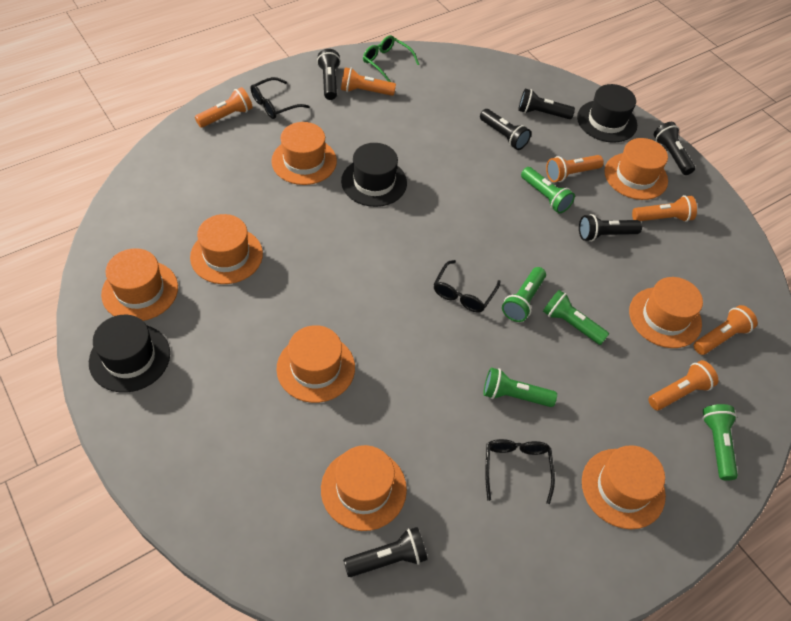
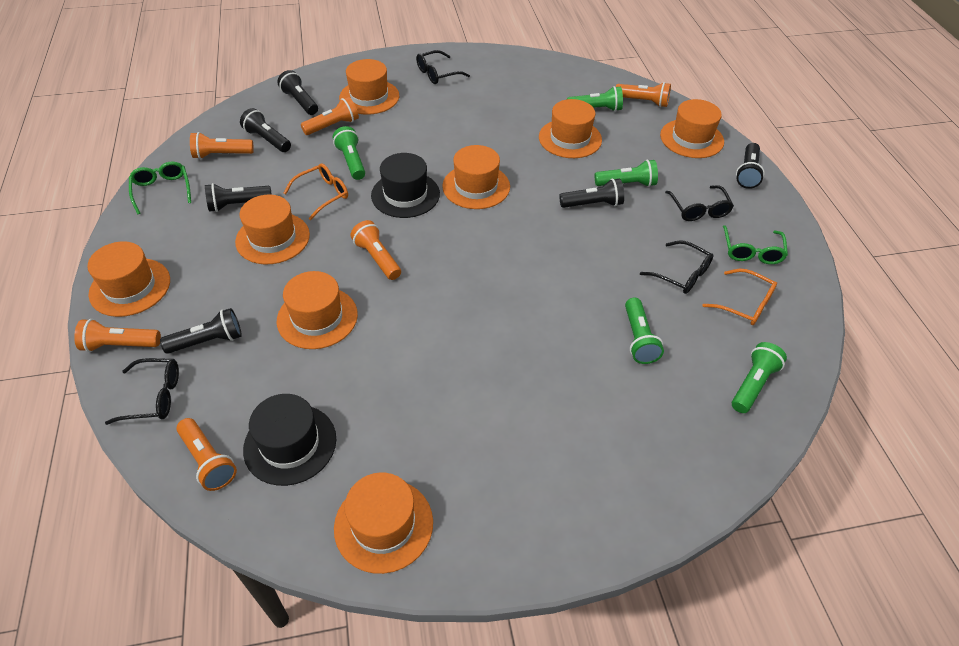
black glasses: [250,77,309,119] [434,260,500,313] [485,439,555,504] = 3 -> [105,358,179,425] [416,50,470,84] [640,240,713,294] [665,185,734,221] = 4
black hat: [89,315,170,393] [341,143,407,207] [577,84,637,143] = 3 -> [243,394,336,486] [371,153,440,218] = 2
green glasses: [363,35,420,82] = 1 -> [129,162,191,214] [723,225,788,264] = 2
orange glasses: none = 0 -> [284,163,348,220] [703,269,777,325] = 2

